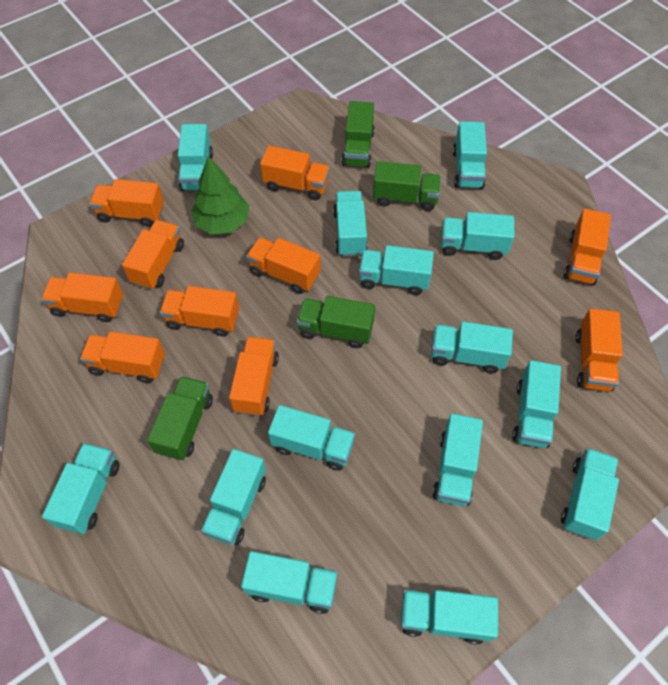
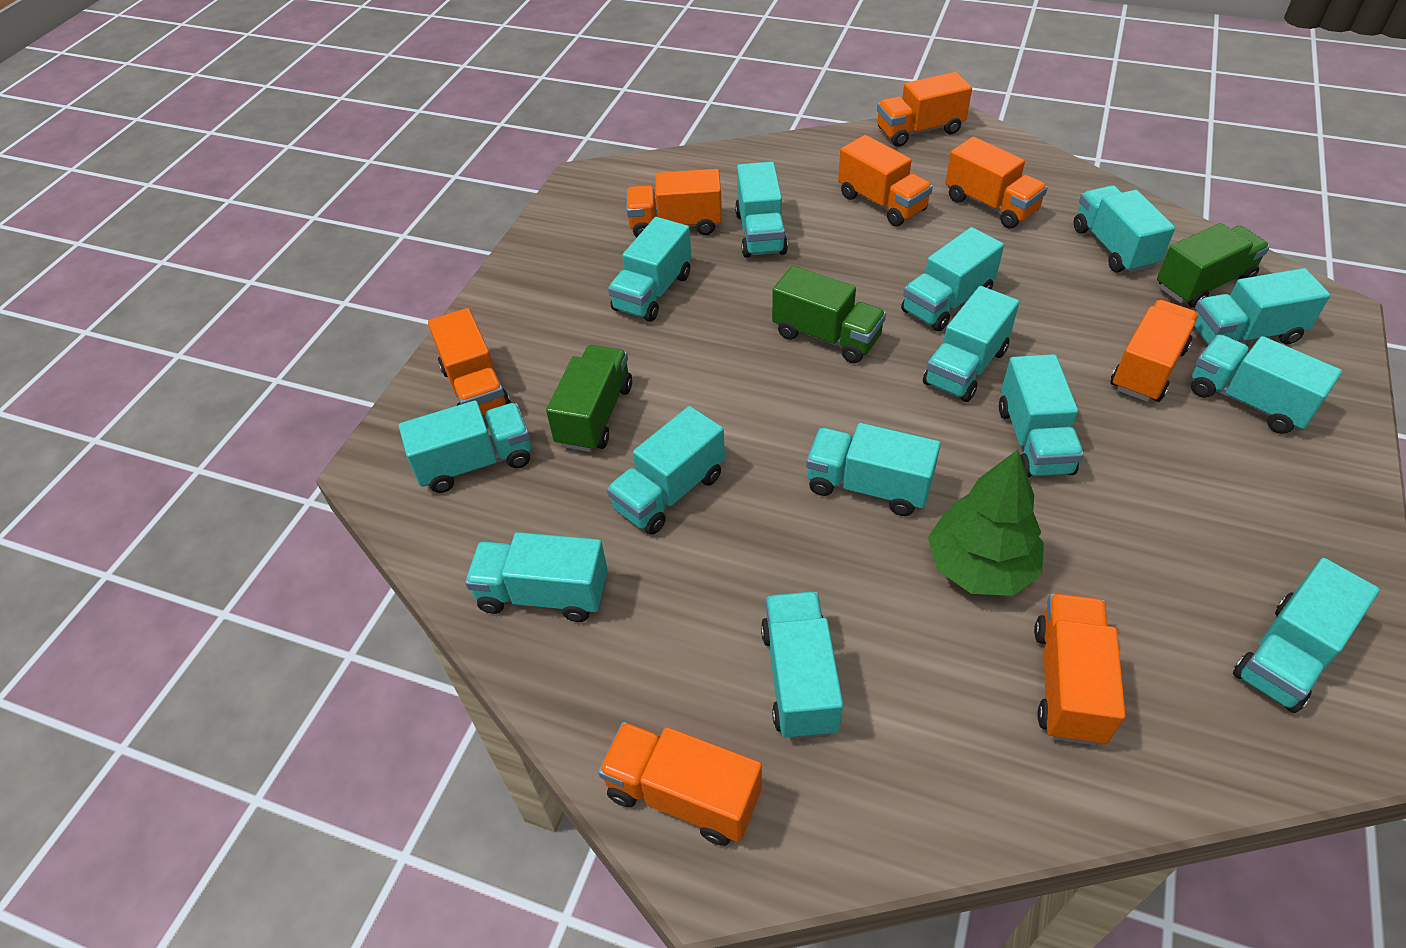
green truck: [147,376,213,460] [297,296,375,348] [341,101,375,168] [373,161,441,211] = 4 -> [546,345,632,452] [772,266,886,363] [1157,223,1270,308] = 3
orange truck: [41,273,123,322] [80,331,165,383] [90,179,164,227] [122,220,184,290] [160,286,239,337] [229,336,279,416] [246,237,321,294] [260,146,330,200] [564,209,611,285] [576,309,623,391] = 10 -> [428,308,511,417] [598,722,762,846] [626,169,722,237] [838,135,933,227] [877,72,972,147] [945,137,1048,229] [1034,594,1125,746] [1110,300,1199,402] = 8

